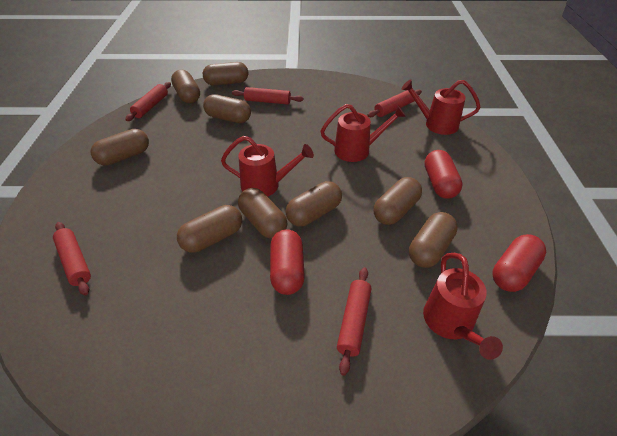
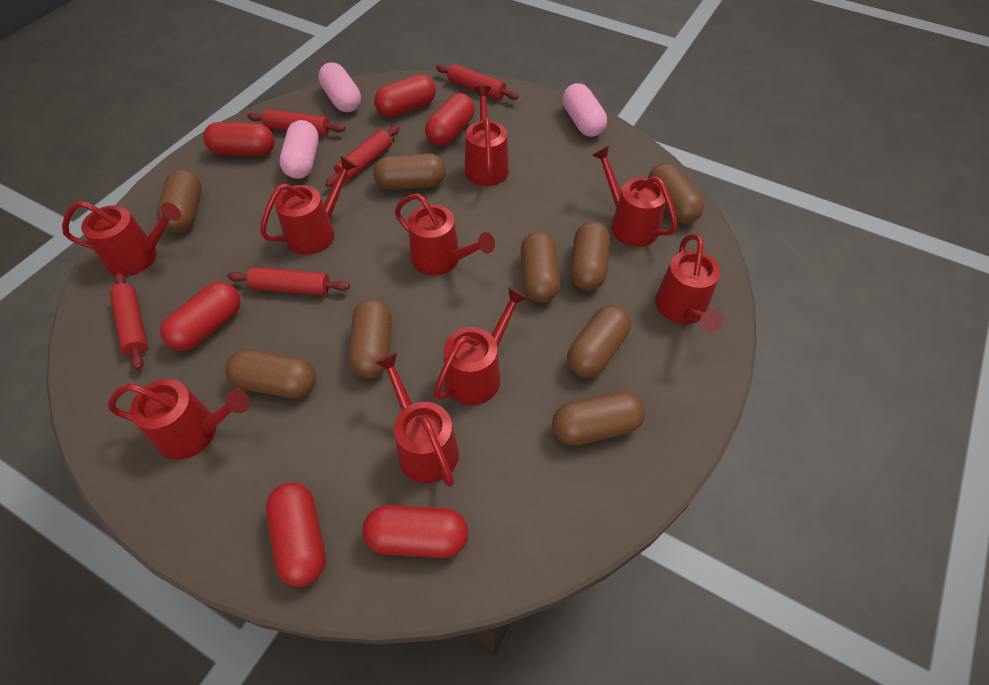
pink capsule: none = 0 -> [279,120,319,179] [318,62,361,112] [562,83,607,137] = 3
red capsule: [270,229,305,295] [425,150,463,199] [492,234,546,292] = 3 -> [160,282,240,351] [203,122,275,156] [266,482,326,587] [362,505,469,558] [374,74,436,118] [425,93,475,146] = 6
red watering can: [221,136,314,197] [321,104,406,162] [401,80,481,135] [423,253,503,360] = 4 -> [62,201,181,277] [108,379,249,460] [260,156,357,255] [375,353,459,487] [395,194,495,275] [434,287,528,405] [465,86,509,186] [593,146,677,247] [655,234,723,332] = 9

